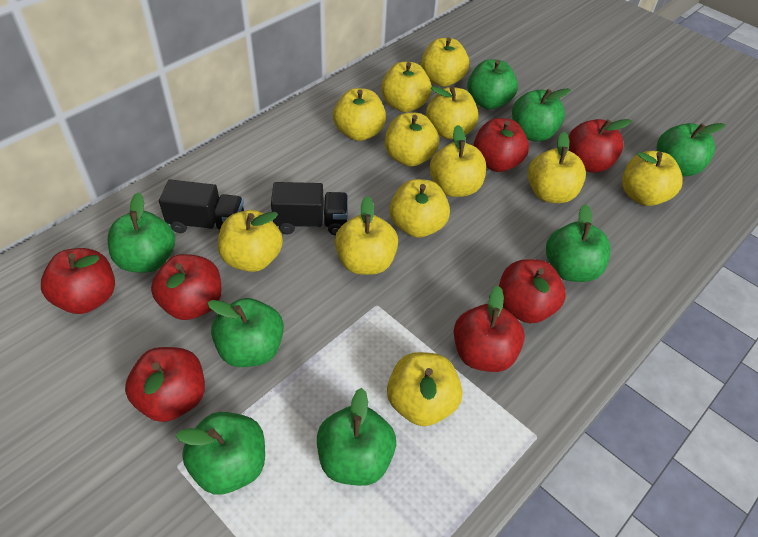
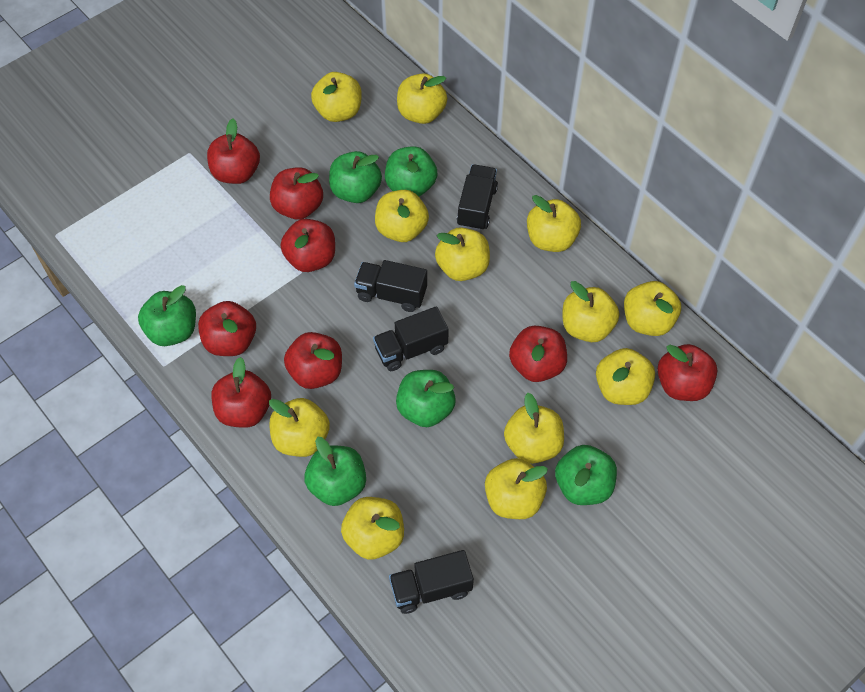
black truck: [159,180,244,233] [271,182,348,235] = 2 -> [354,260,427,312] [373,306,449,371] [389,550,474,614] [457,164,498,231] = 4
green apple: [107,192,175,273] [176,412,265,495] [208,298,284,367] [317,388,396,486] [467,59,518,110] [512,88,571,142] [546,204,611,282] [656,123,725,176] = 8 -> [138,285,196,346] [304,437,366,506] [329,151,382,203] [385,146,437,196] [396,370,456,427] [555,445,617,505] = 6
red apple: [41,248,115,314] [125,347,205,422] [151,254,222,320] [454,286,525,372] [474,118,529,172] [499,259,566,324] [568,119,632,173] = 7 -> [198,301,256,356] [207,118,260,184] [212,357,271,428] [270,167,323,220] [281,219,335,272] [284,332,342,389] [509,326,567,382] [657,344,717,401] = 8

